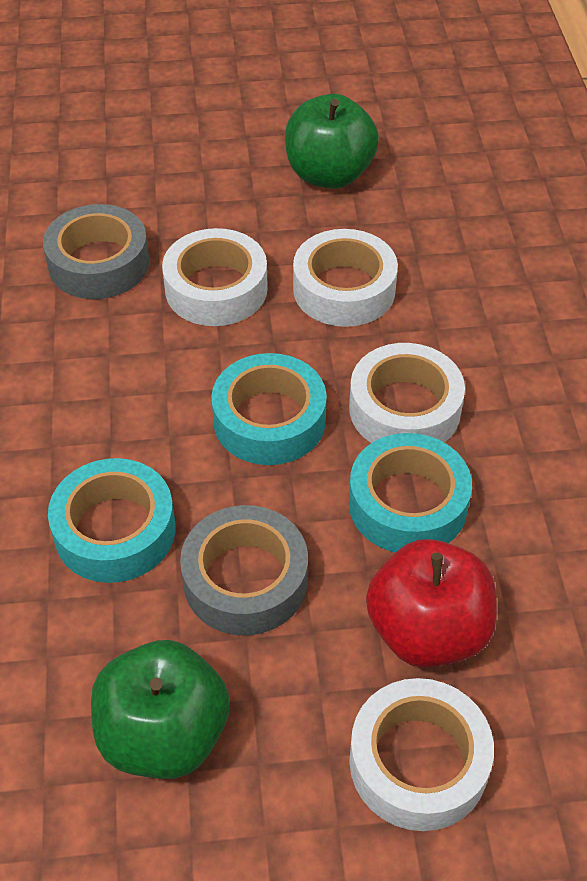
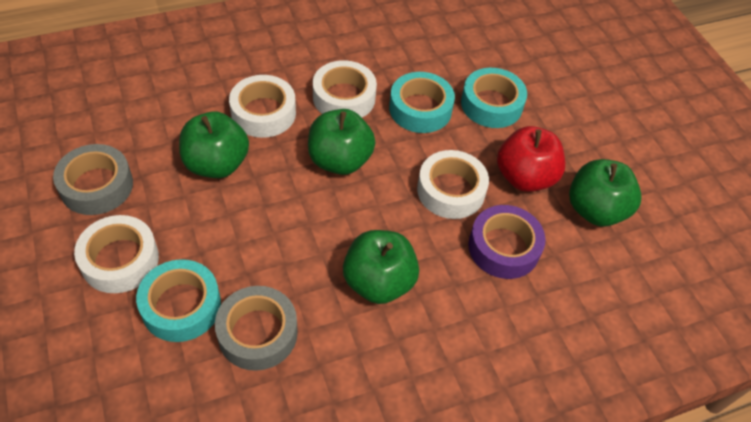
green apple: [91,640,230,779] [285,94,379,189] = 2 -> [179,111,249,178] [308,109,376,175] [343,230,419,304] [569,159,642,226] = 4
purple tape: none = 0 -> [468,205,546,279] = 1

